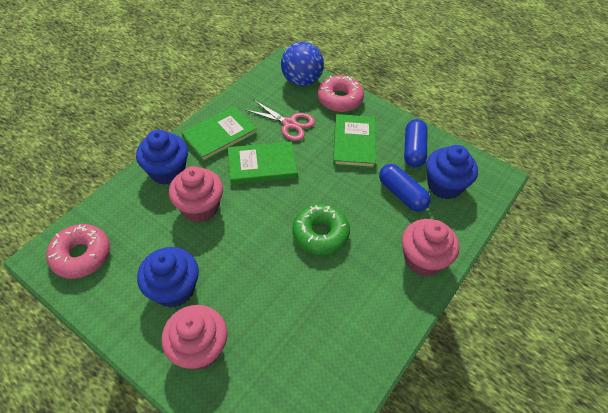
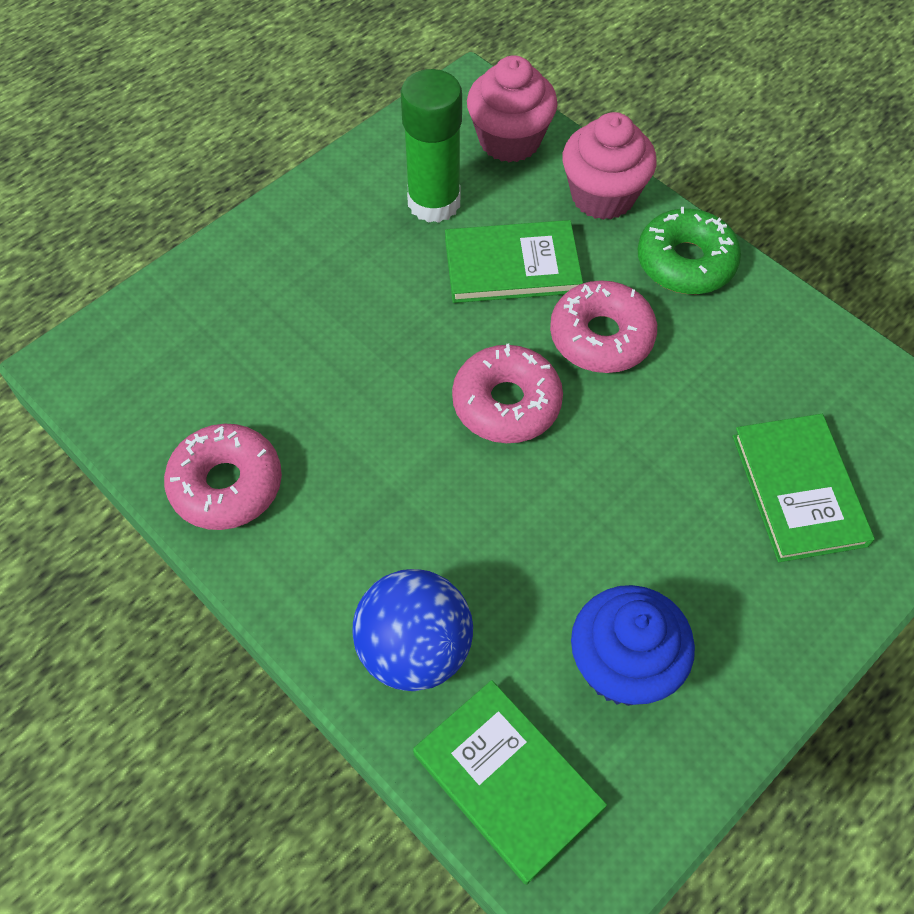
blue capsule: [379,164,431,211] [404,119,428,167] = 2 -> none = 0
blue cupcake: [136,130,188,185] [137,247,199,308] [426,145,478,199] = 3 -> [571,585,695,706] = 1
green glue stick: none = 0 -> [401,69,462,223] = 1
pink cupcake: [161,305,227,370] [169,166,223,222] [402,219,459,276] = 3 -> [467,55,558,163] [562,112,657,220] = 2
pink donut: [46,224,110,279] [317,75,364,112] = 2 -> [164,424,282,530] [452,344,563,443] [550,280,657,373] = 3
pink scissors: [246,100,315,141] = 1 -> none = 0

